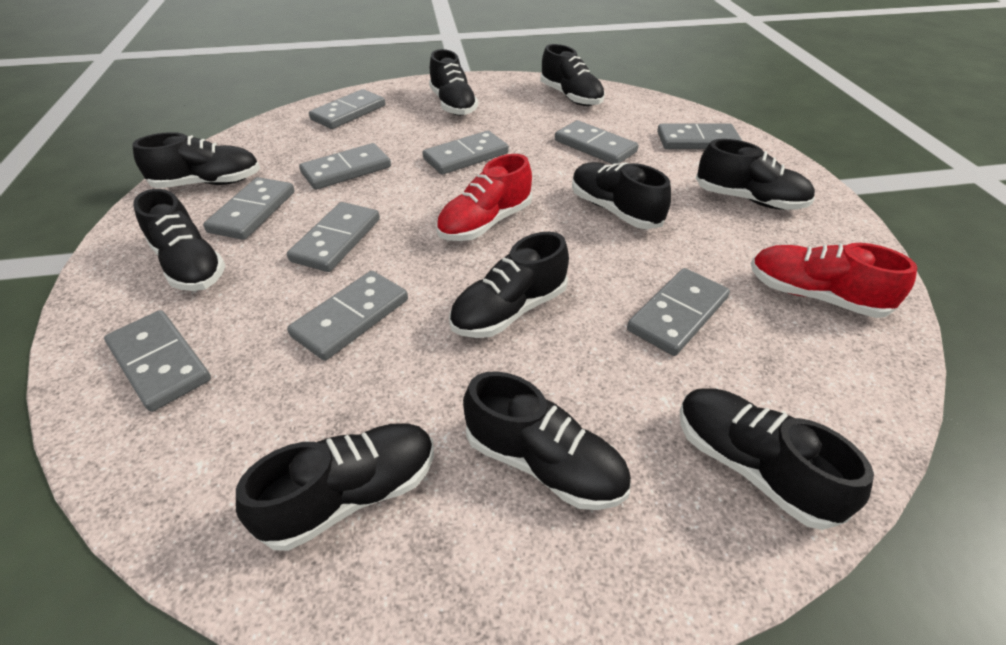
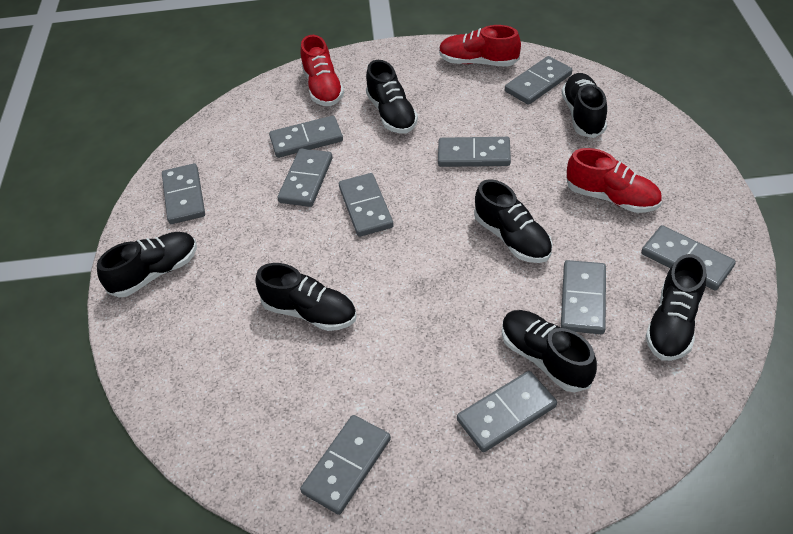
black shoe: [132,132,260,188] [133,189,226,291] [236,423,434,551] [429,49,478,116] [449,232,569,338] [463,371,631,510] [540,44,605,106] [572,162,671,229] [679,388,874,530] [696,139,815,210] = 10 -> [97,232,197,297] [255,263,356,331] [366,60,418,134] [474,179,553,263] [502,310,597,393] [562,73,607,138] [645,254,706,361] = 7
red shoe: [436,154,532,241] [751,243,917,318] = 2 -> [300,35,344,106] [439,25,521,67] [566,148,662,213] = 3

